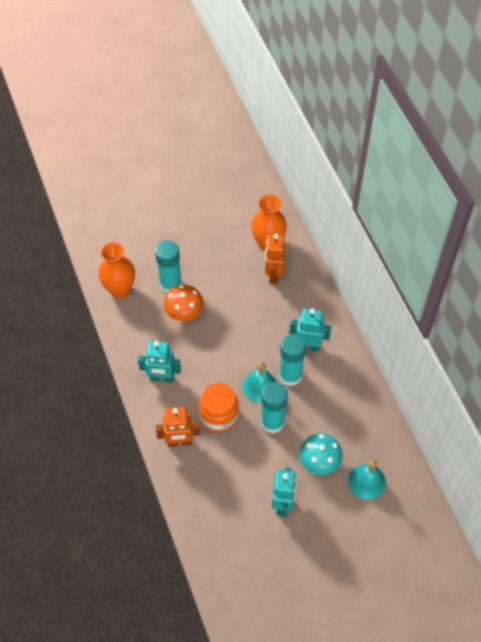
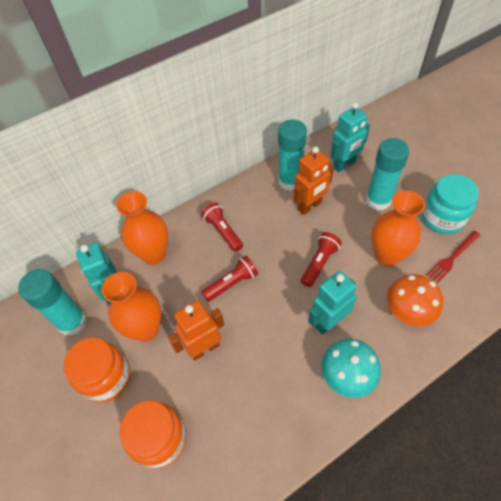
orange jar: [199,383,239,432] = 1 -> [63,337,130,402] [120,400,186,468] = 2
orange vase: [99,242,135,299] [251,195,287,251] = 2 -> [102,272,161,342] [116,191,168,265] [371,191,425,267] = 3
red flashlight: none = 0 -> [201,202,243,252] [201,256,258,302] [301,232,342,287] = 3
red fork: none = 0 -> [426,231,480,283] = 1
turquoise bell: [243,362,277,403] [348,459,386,500] = 2 -> none = 0
turquoise jar: none = 0 -> [422,174,479,234] = 1

